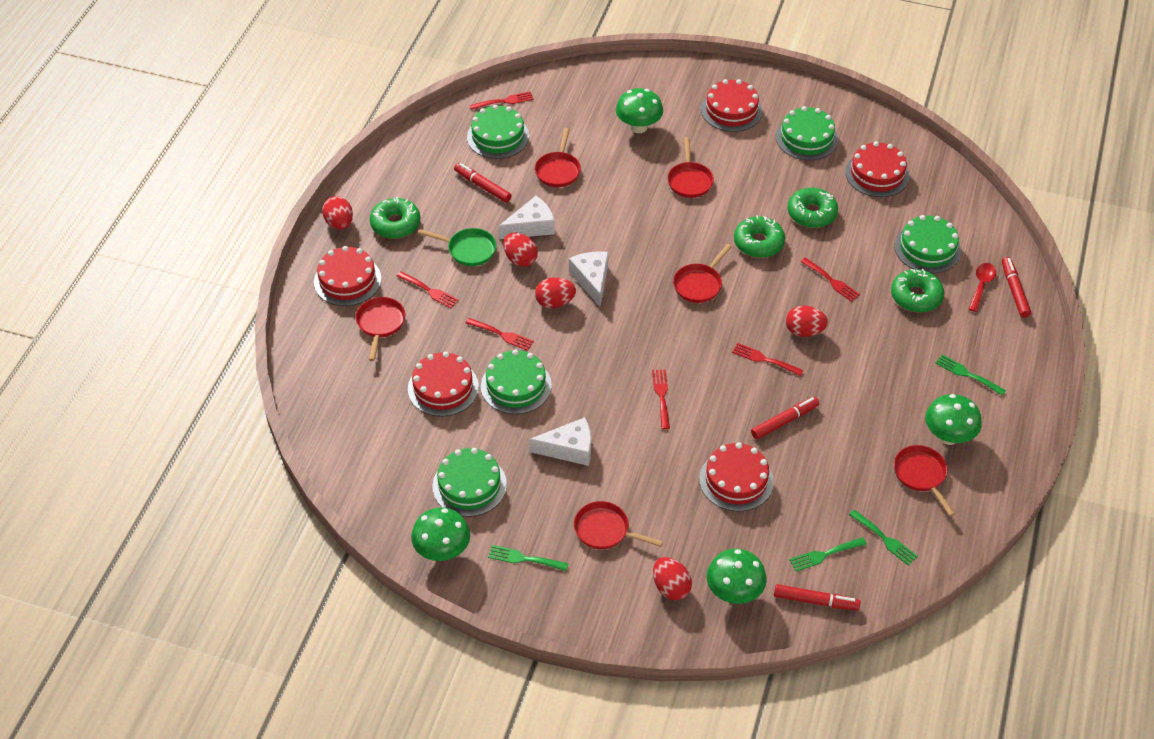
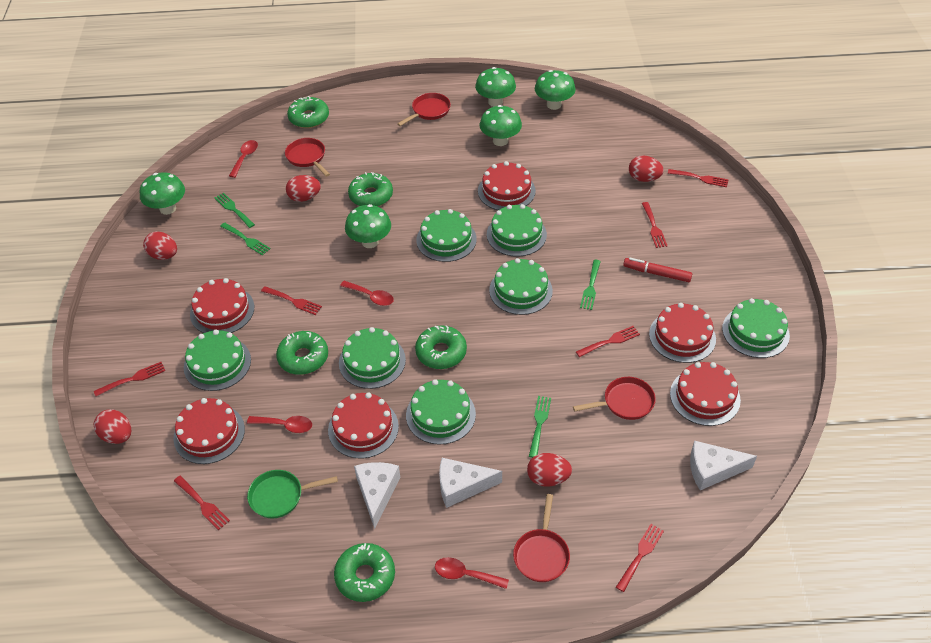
green cake: [432,448,507,517] [467,105,529,159] [481,349,552,414] [776,106,838,160] [894,215,961,273] = 5 -> [184,330,251,391] [339,327,406,389] [406,379,476,445] [416,209,477,262] [487,204,547,257] [489,258,553,315] [722,298,790,358] = 7
green donut: [370,197,420,239] [734,215,785,258] [788,188,838,228] [891,269,944,313] = 4 -> [276,331,328,375] [287,96,329,128] [334,543,395,602] [348,172,393,206] [415,325,467,369] = 5
green mushroom: [411,507,470,561] [616,88,663,133] [707,549,767,604] [925,394,982,445] = 4 -> [140,172,185,215] [345,204,391,248] [475,67,516,107] [480,105,522,146] [535,70,576,110] = 5
red cake: [314,246,381,306] [408,352,479,416] [699,442,774,511] [701,79,763,132] [845,141,909,197] = 5 -> [173,398,245,464] [190,278,254,333] [328,392,399,459] [478,161,536,210] [649,303,716,363] [670,362,741,426] = 6
red fork: [397,271,459,308] [466,318,534,351] [470,91,534,110] [652,369,670,429] [732,343,804,376] [800,258,860,302] = 6 -> [94,362,165,396] [174,476,230,530] [261,286,322,315] [576,326,640,357] [616,524,664,592] [642,202,667,248] [668,169,729,187] = 7
red marker: [454,163,512,203] [751,397,819,439] [774,584,861,611] [1002,257,1031,318] = 4 -> [623,258,692,282] = 1
red pan: [356,297,405,361] [535,128,581,187] [574,501,663,549] [667,137,714,198] [673,244,732,303] [894,445,955,516] = 6 -> [285,138,330,177] [397,93,451,126] [513,494,570,582] [573,377,656,420] = 4
red spoon: [969,263,996,312] = 1 -> [229,140,258,178] [247,416,312,433] [340,281,394,306] [435,557,509,589] = 4

